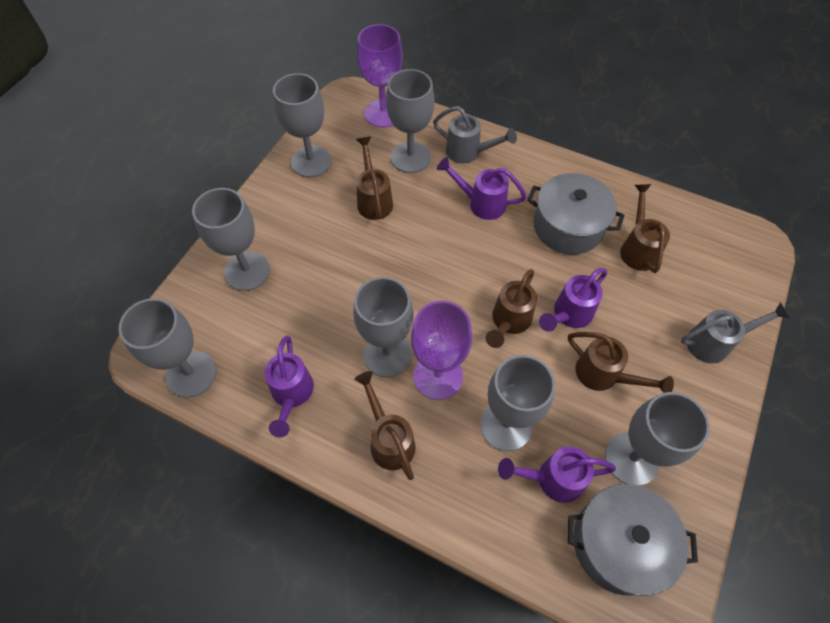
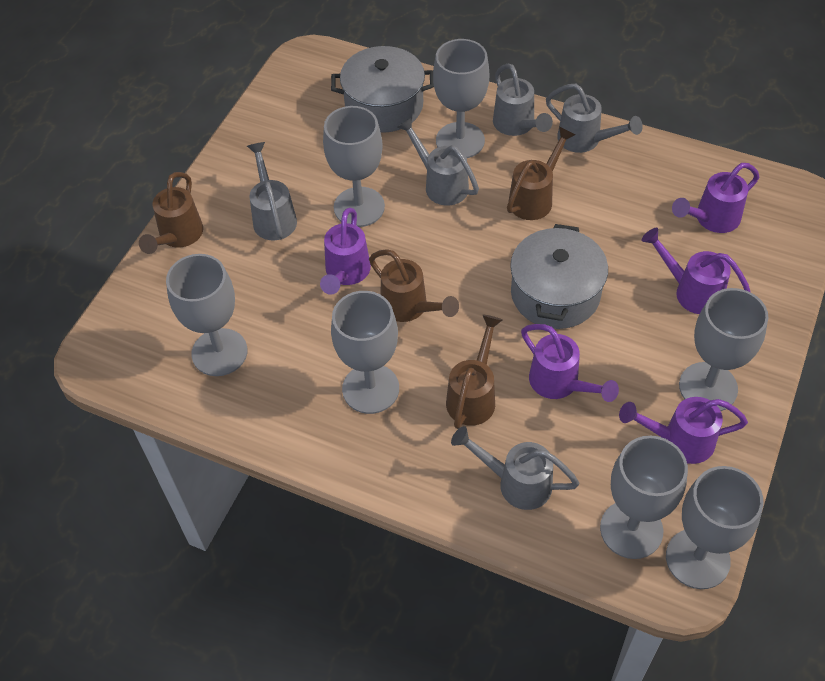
brown watering can: [354,371,416,480] [356,137,393,220] [486,269,537,348] [568,332,674,393] [620,184,670,273] = 5 -> [139,172,203,254] [369,249,459,322] [446,315,503,429] [507,127,575,220] = 4
grey watering can: [433,106,517,164] [681,302,790,364] = 2 -> [247,142,297,240] [397,117,479,205] [451,426,579,510] [493,63,553,136] [546,84,643,153] = 5
purple goblet: [357,24,403,128] [411,301,472,400] = 2 -> none = 0
purple watering can: [264,336,314,438] [437,157,527,220] [498,447,616,503] [539,268,607,332] = 4 -> [320,208,371,295] [521,324,619,402] [619,397,748,464] [641,228,750,314] [672,163,759,233] = 5

